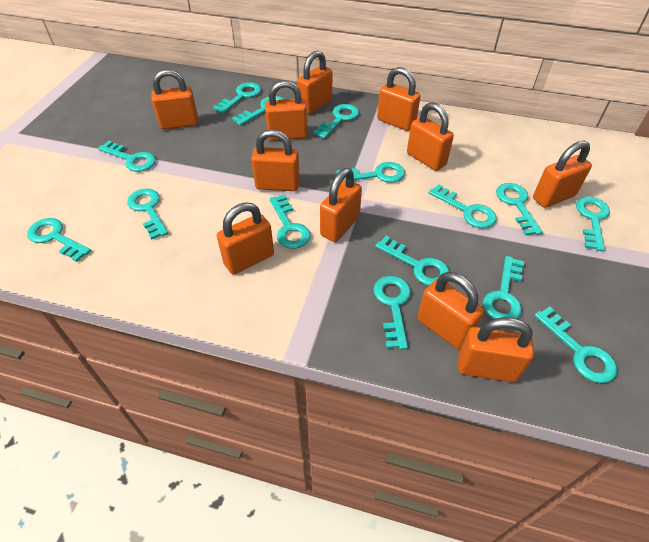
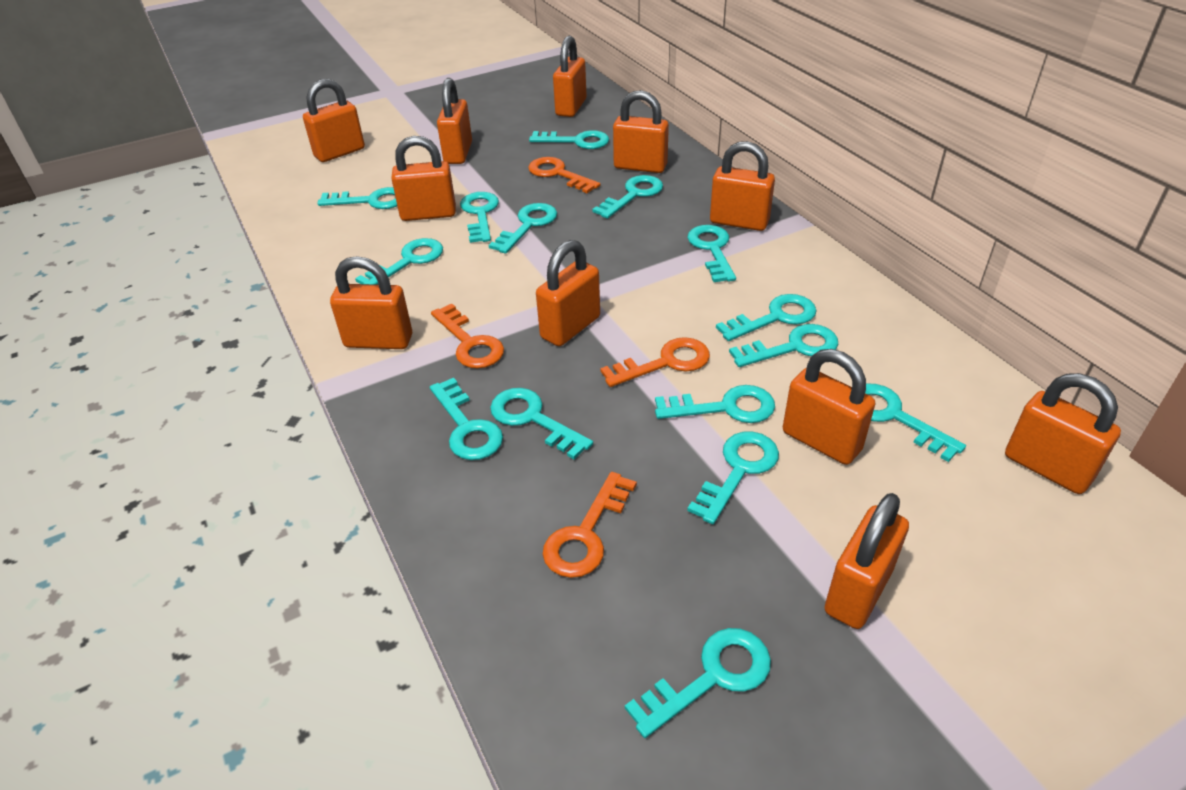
orange key: none = 0 -> [431,303,504,368] [528,157,600,193] [543,472,637,578] [600,337,710,387] = 4

